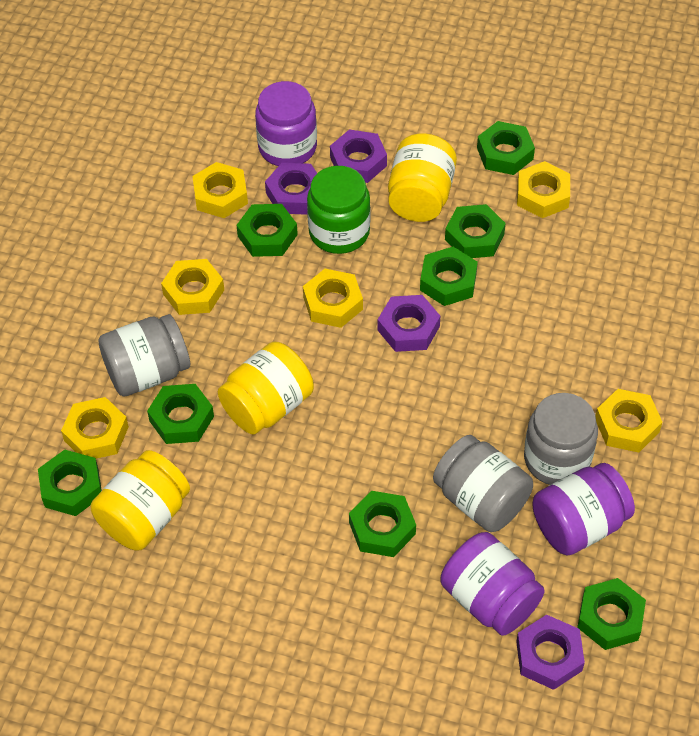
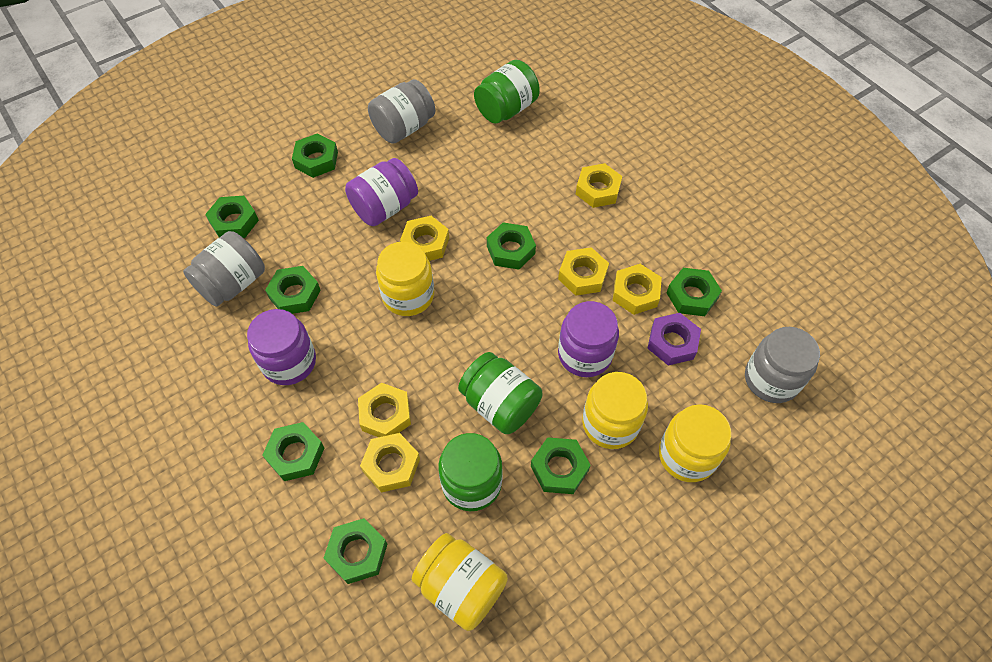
green jar: [307,166,370,254] = 1 -> [438,433,503,511] [458,352,542,434] [474,60,540,124] = 3
purple nut: [265,163,317,215] [330,129,387,183] [378,295,440,352] [516,615,585,690] = 4 -> [647,313,701,366] = 1
yellow jar: [91,450,190,551] [218,341,314,435] [388,133,457,222] = 3 -> [376,241,434,316] [412,533,508,631] [582,372,648,449] [659,404,731,482] = 4

